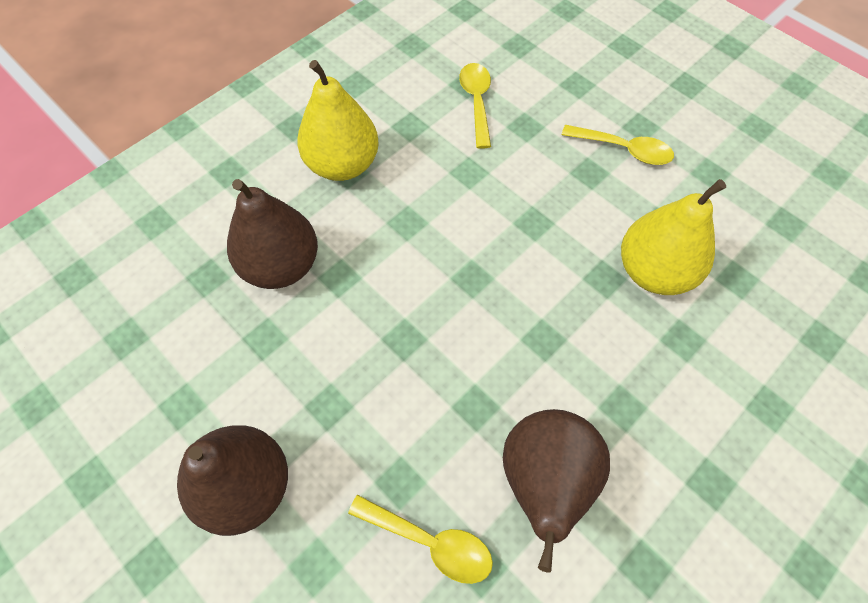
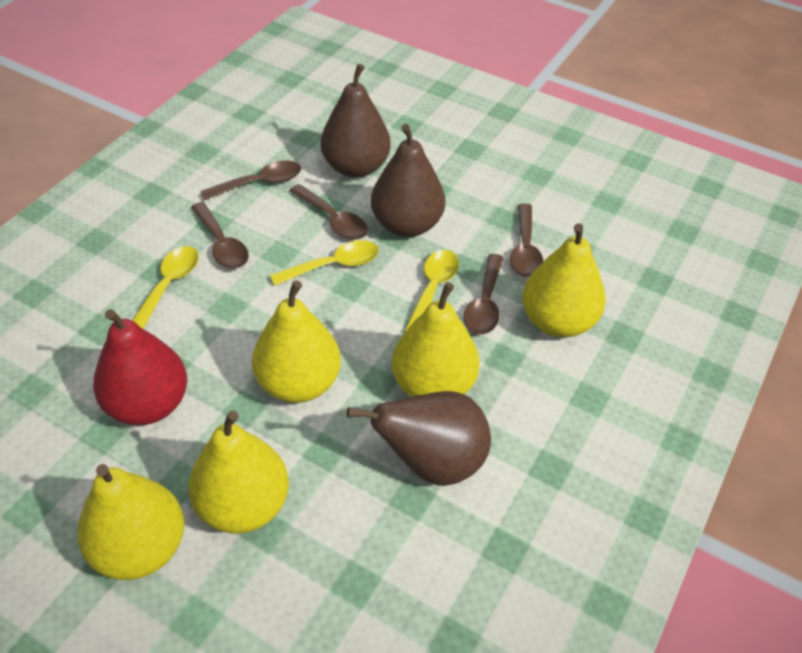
brown spoon: none = 0 -> [191,202,249,269] [200,160,301,200] [290,184,368,240] [464,254,503,334] [510,204,543,277] = 5
red pear: none = 0 -> [93,309,187,425] = 1
yellow pear: [297,60,379,181] [621,179,726,295] = 2 -> [77,464,184,580] [188,410,289,534] [252,280,341,403] [392,282,480,397] [522,223,606,337] = 5

